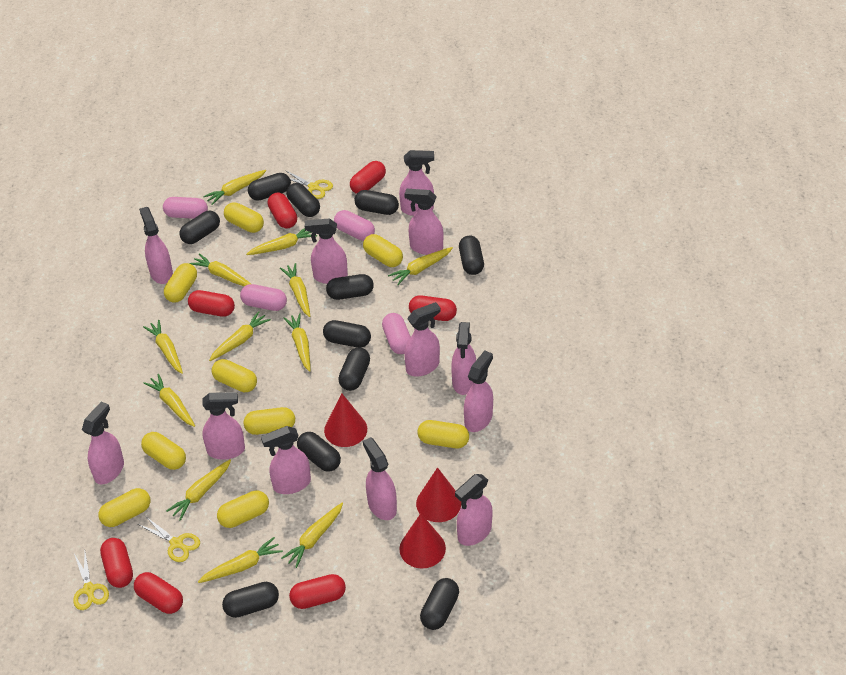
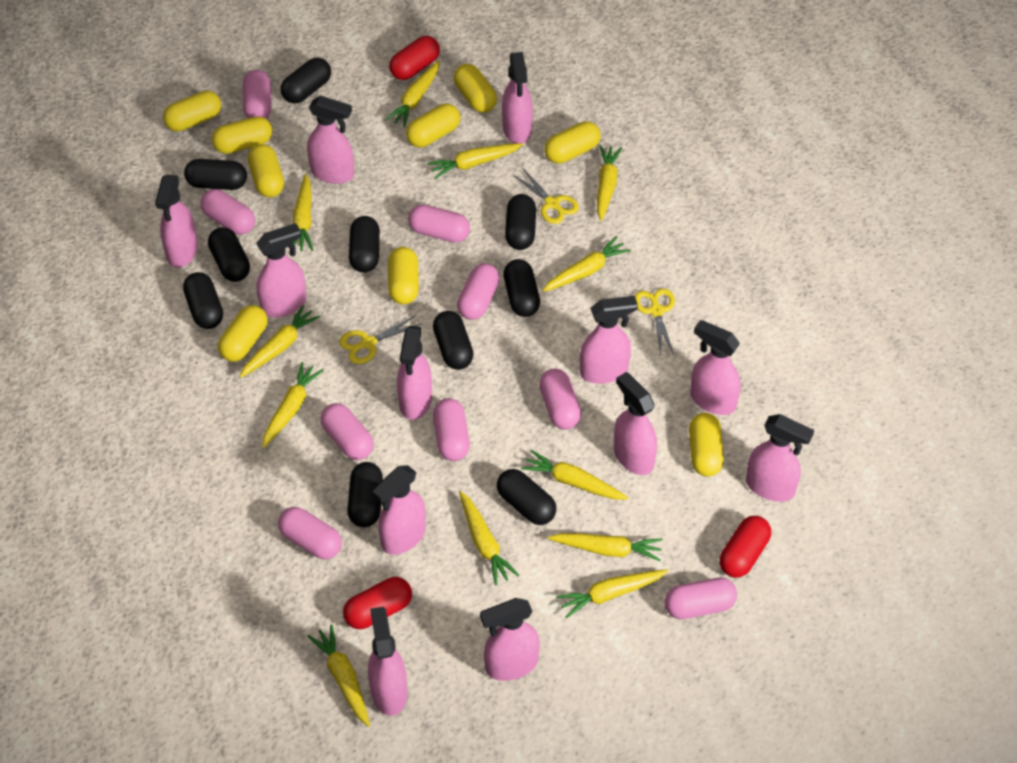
black capsule: [179,211,220,244] [222,582,279,618] [248,173,291,201] [286,183,320,217] [297,432,341,472] [323,320,371,348] [326,274,374,300] [338,348,370,391] [354,190,399,215] [420,578,459,630] [459,236,484,275] = 11 -> [183,272,223,329] [184,159,247,190] [208,227,250,282] [281,58,331,104] [347,462,383,527] [349,216,380,273] [433,311,474,370] [497,469,556,525] [503,259,540,317] [505,194,536,250] = 10
pink capsule: [163,197,208,219] [240,284,287,311] [334,210,375,241] [382,313,411,354] = 4 -> [200,189,255,235] [243,70,272,119] [278,507,342,559] [320,403,374,460] [408,205,470,243] [433,398,470,461] [457,263,500,320] [539,369,581,430] [664,578,737,619] = 9
red capsule: [100,538,133,588] [134,572,183,614] [188,290,235,317] [267,192,297,229] [289,574,346,609] [350,161,386,194] [409,295,457,321] = 7 -> [343,577,412,629] [389,36,440,80] [719,516,771,578] = 3
red cone: [324,393,367,447] [399,513,446,568] [416,467,461,522] = 3 -> none = 0

